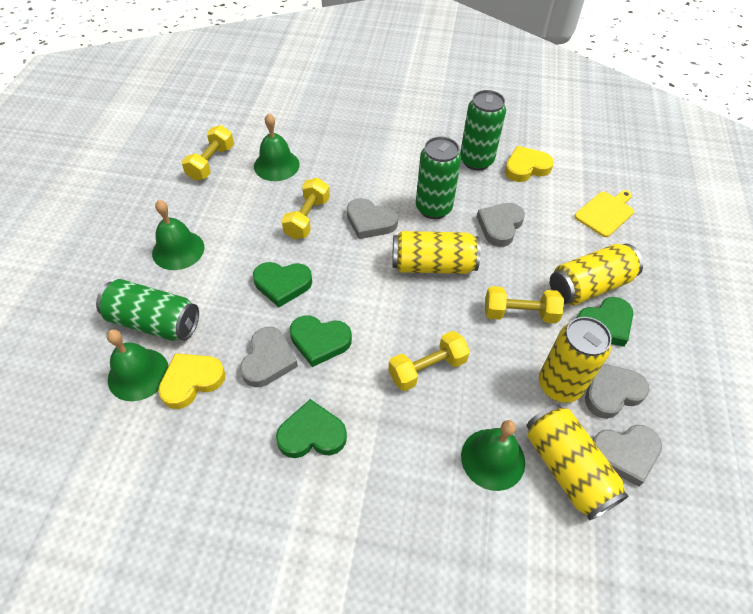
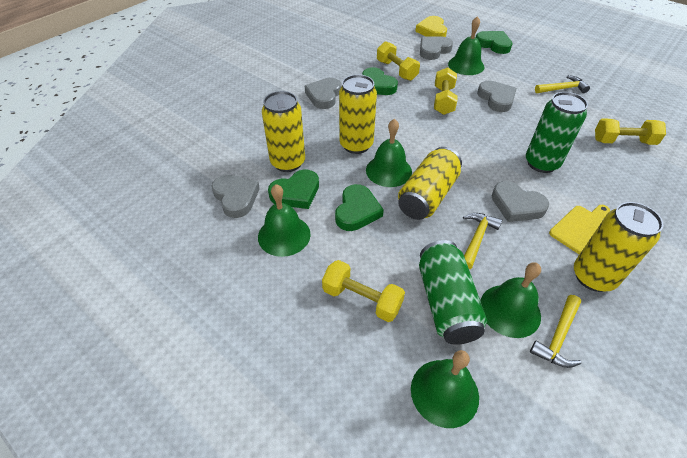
green bell: [107,329,169,401] [152,200,205,270] [254,113,300,181] [461,420,525,491] = 4 -> [258,184,311,257] [366,119,412,187] [411,350,479,428] [448,16,484,75] [480,263,541,338] = 5
green can: [96,279,199,341] [416,137,461,219] [460,90,506,171] = 3 -> [419,240,487,345] [526,92,588,173] = 2
yellow hammer: none = 0 -> [463,213,502,269] [530,295,581,368] [535,75,590,93] = 3
yellow heart: [158,353,225,409] [505,146,554,182] = 2 -> [415,16,447,37] = 1

